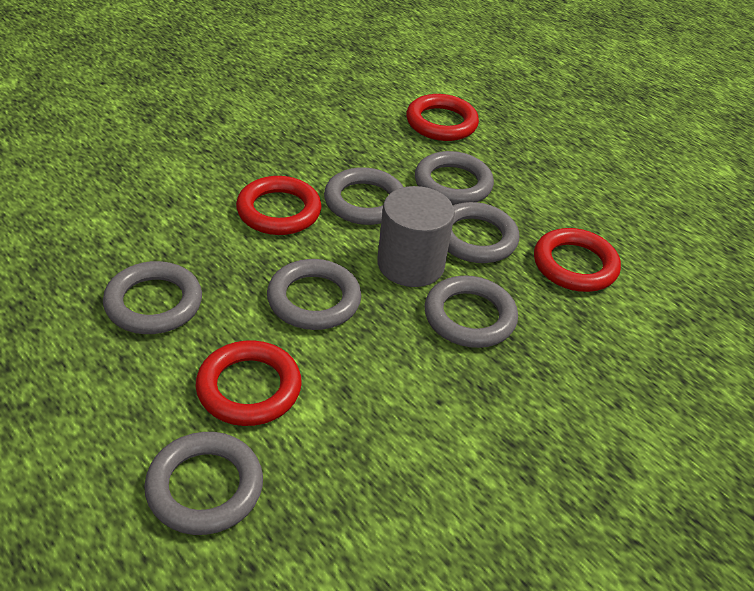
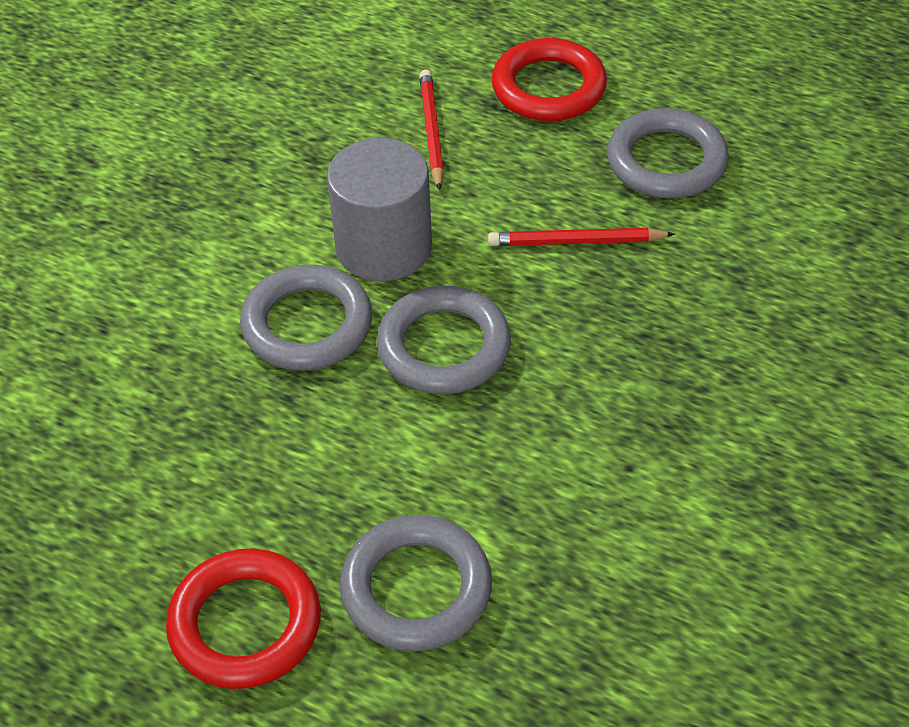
grey ring: [103,261,202,334] [144,432,263,535] [267,259,361,330] [324,167,403,225] [415,151,494,205] [424,276,518,348] [448,202,519,263] = 7 -> [240,265,372,370] [340,515,492,651] [377,286,511,394] [607,108,729,198] = 4
red pencil: none = 0 -> [419,69,444,191] [488,228,675,246] = 2
red ring: [195,340,302,426] [236,176,322,235] [406,94,479,141] [534,228,621,292] = 4 -> [166,548,321,689] [492,38,607,121] = 2

